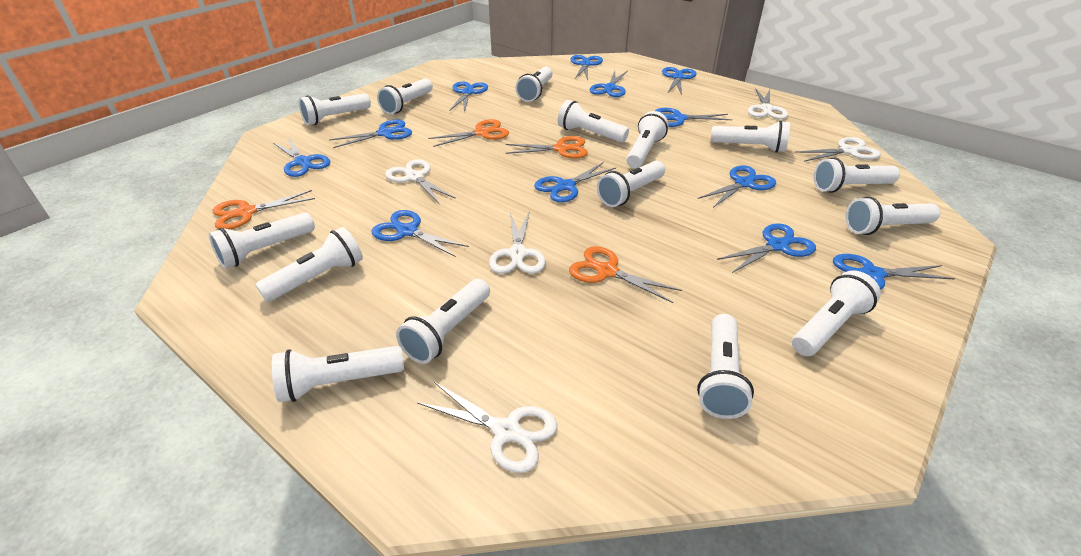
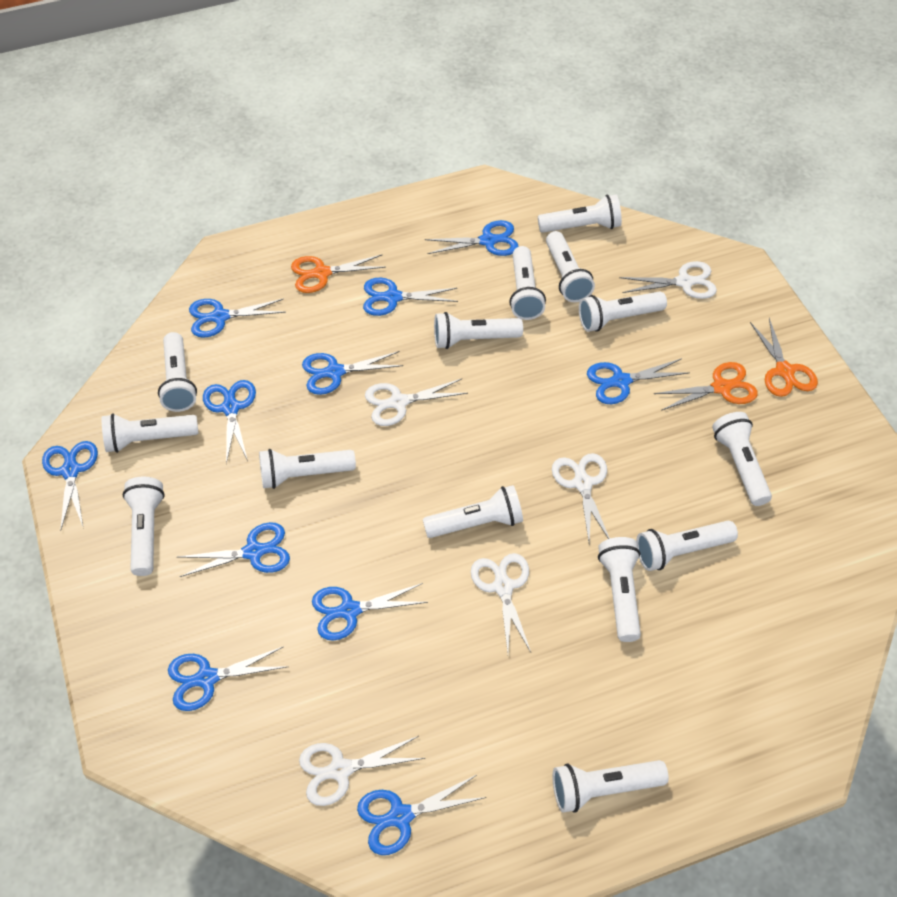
blue scissors: [273,138,330,177] [329,119,412,148] [371,210,469,257] [449,82,488,112] [534,162,616,202] [570,55,603,80] [590,71,628,97] [655,108,732,127] [662,67,696,95] [698,165,776,208] [717,223,816,273] [833,254,955,290] = 12 -> [42,441,98,531] [168,646,288,711] [178,522,290,577] [189,298,286,338] [203,380,256,464] [302,351,403,395] [312,583,428,641] [357,775,486,855] [363,278,458,316] [425,220,519,256] [587,358,688,404] = 11
orange scissors: [213,190,315,230] [428,119,509,147] [505,136,588,159] [569,246,682,303] = 4 -> [291,254,386,293] [654,362,758,411] [750,318,818,397] = 3
white flashlight: [209,212,315,269] [255,227,363,302] [272,346,404,402] [299,94,371,125] [377,78,433,114] [396,279,490,364] [515,67,552,102] [558,100,629,143] [597,161,665,207] [626,111,669,168] [697,314,754,419] [711,120,790,153] [792,270,881,356] [814,158,900,193] [846,197,940,235] = 15 -> [102,413,198,453] [123,477,165,576] [158,332,197,412] [259,449,356,489] [423,485,523,538] [434,312,523,349] [509,246,546,320] [538,195,622,233] [546,231,595,302] [553,760,669,813] [579,291,667,332] [598,537,641,642] [636,520,738,571] [712,412,772,506] = 14

